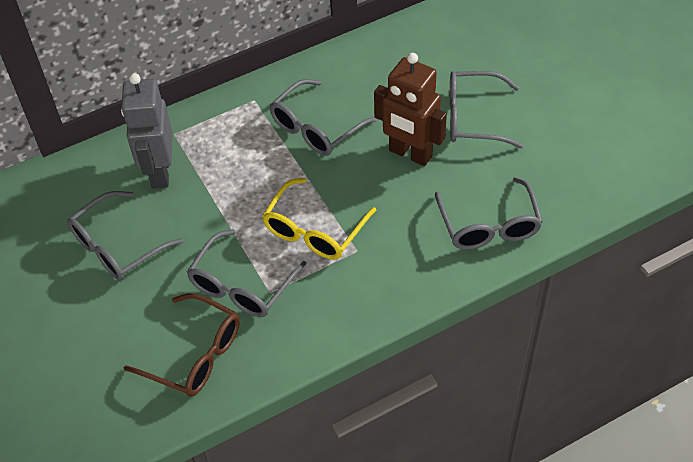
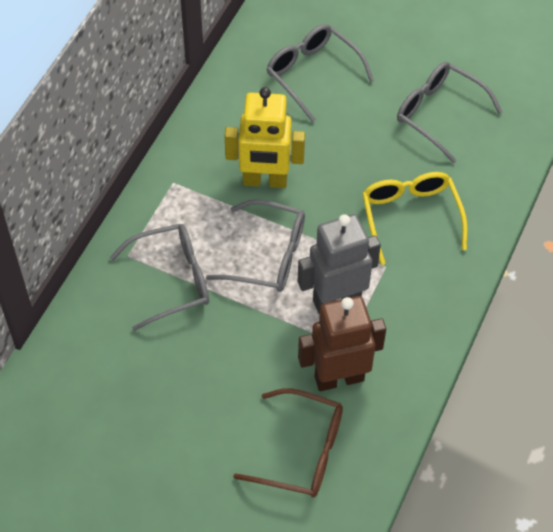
grey glasses: [67,191,183,280] [187,230,307,317] [269,79,377,156] [435,177,543,250] [450,71,523,148] = 5 -> [110,224,209,331] [206,199,305,292] [267,24,374,122] [397,62,502,163] = 4
yellow robot: none = 0 -> [225,87,305,188] = 1

